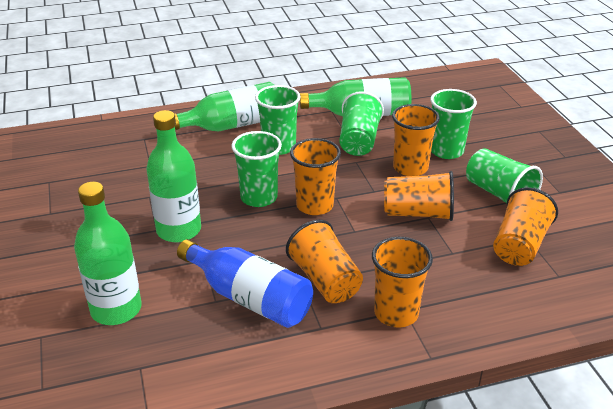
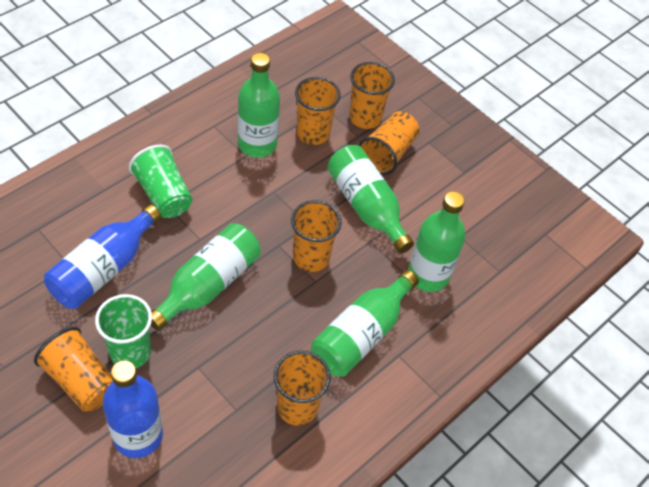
blue bottle: [177,239,313,328] = 1 -> [44,204,162,309] [103,360,163,458] = 2
green bottle: [74,182,141,325] [146,110,201,243] [174,82,274,131] [300,77,411,116] = 4 -> [151,223,261,331] [238,53,280,158] [311,270,419,377] [327,145,414,253] [408,191,465,292] = 5
green cup: [232,131,282,207] [255,85,300,155] [340,91,384,156] [430,89,477,159] [466,148,543,203] = 5 -> [95,294,152,368] [129,145,192,218] = 2

